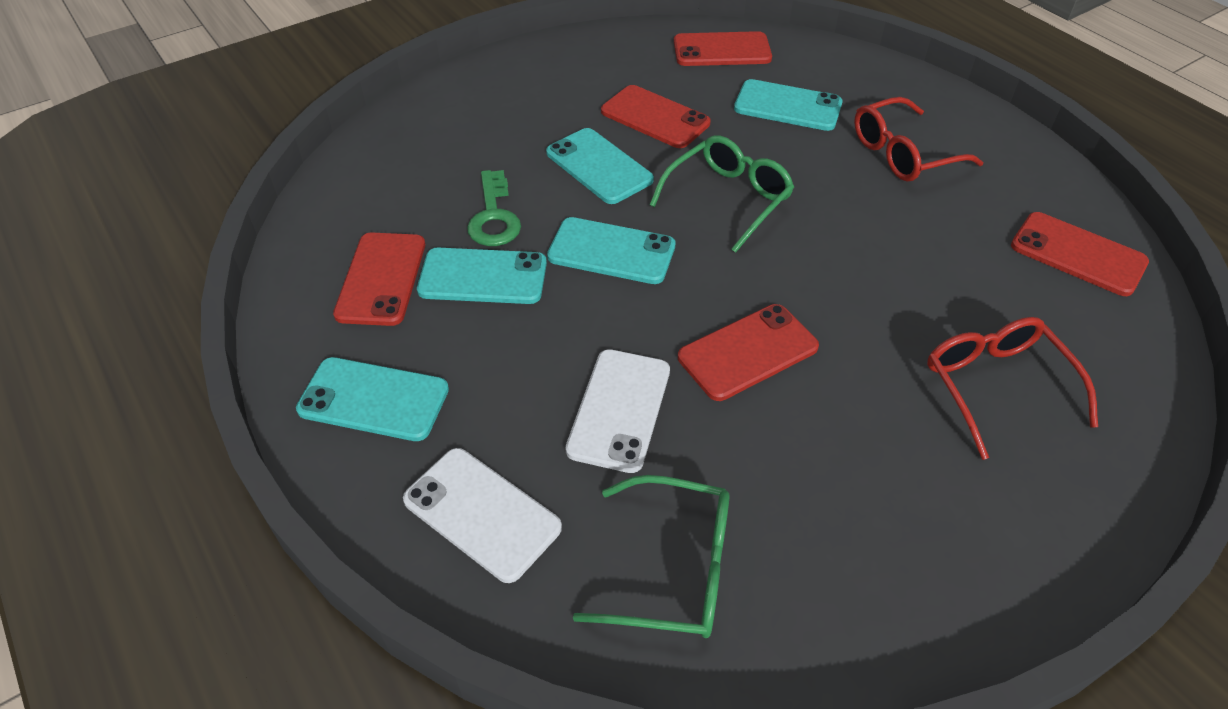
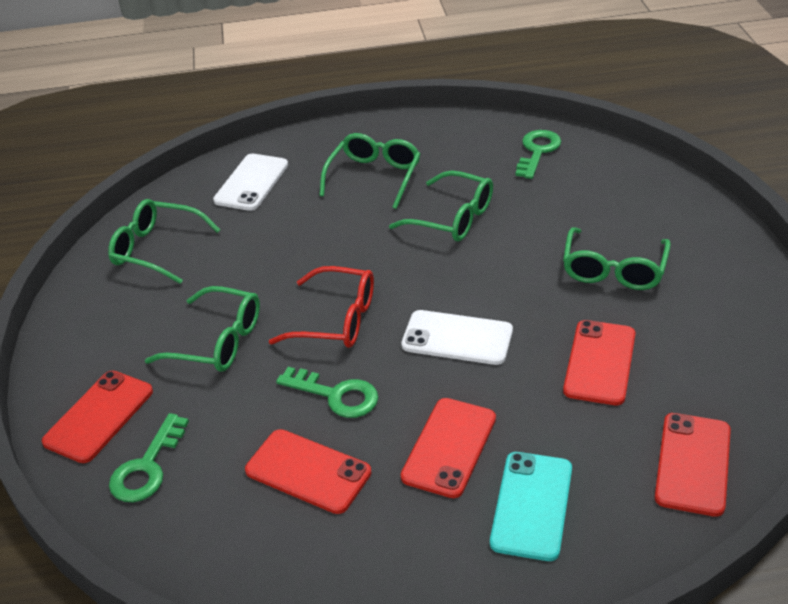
green glasses: [573,475,729,638] [650,135,794,253] = 2 -> [108,199,220,284] [145,286,260,372] [319,133,420,209] [389,171,493,241] [563,227,671,290] = 5
green key: [467,170,521,246] = 1 -> [109,413,189,502] [276,367,378,418] [516,130,561,179] = 3
red glasses: [854,97,984,182] [927,317,1098,460] = 2 -> [269,266,374,348] = 1
turquoise phone: [296,357,449,441] [417,248,547,304] [546,128,654,204] [547,217,676,284] [734,79,843,131] = 5 -> [490,452,572,561] = 1

